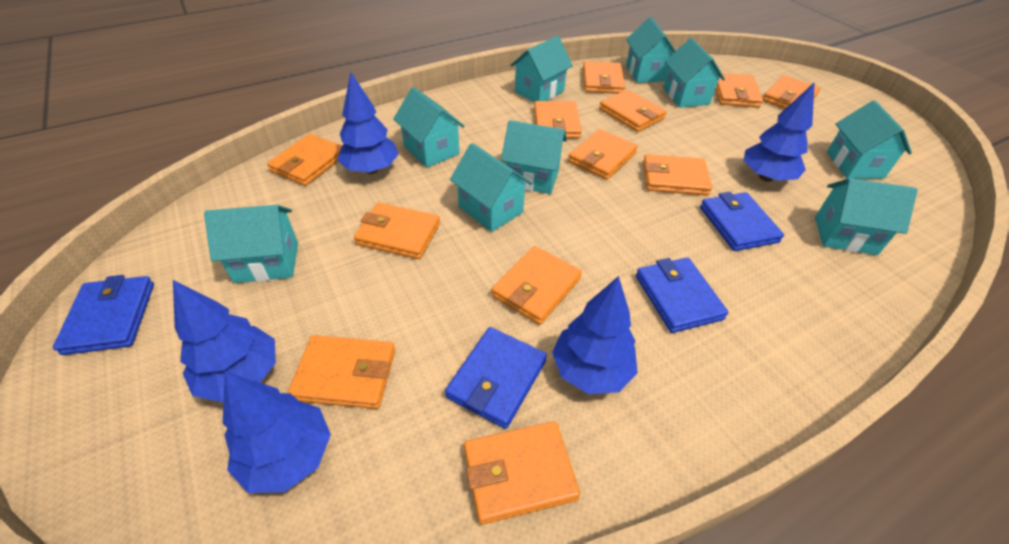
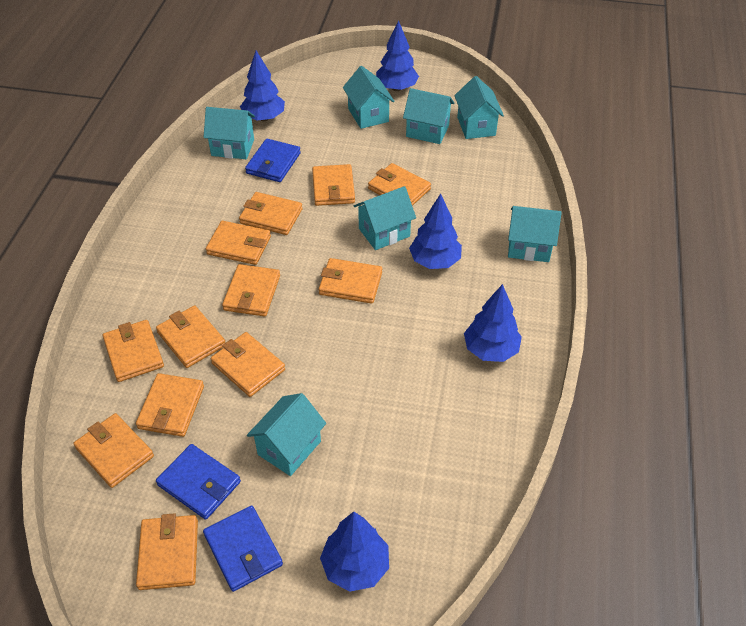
blue wallet: [53,275,154,355] [445,327,547,429] [636,258,728,333] [700,192,784,251] = 4 -> [156,444,241,520] [203,505,283,592] [245,139,301,182] = 3
turquoise house: [204,205,298,283] [393,87,465,168] [450,143,532,232] [501,120,567,194] [510,36,573,102] [626,17,676,83] [663,38,725,108] [815,178,918,255] [827,101,912,179] = 9 -> [204,107,255,159] [247,393,326,476] [343,66,394,129] [354,186,416,250] [403,88,454,144] [454,76,504,139] [508,206,561,262] = 7

